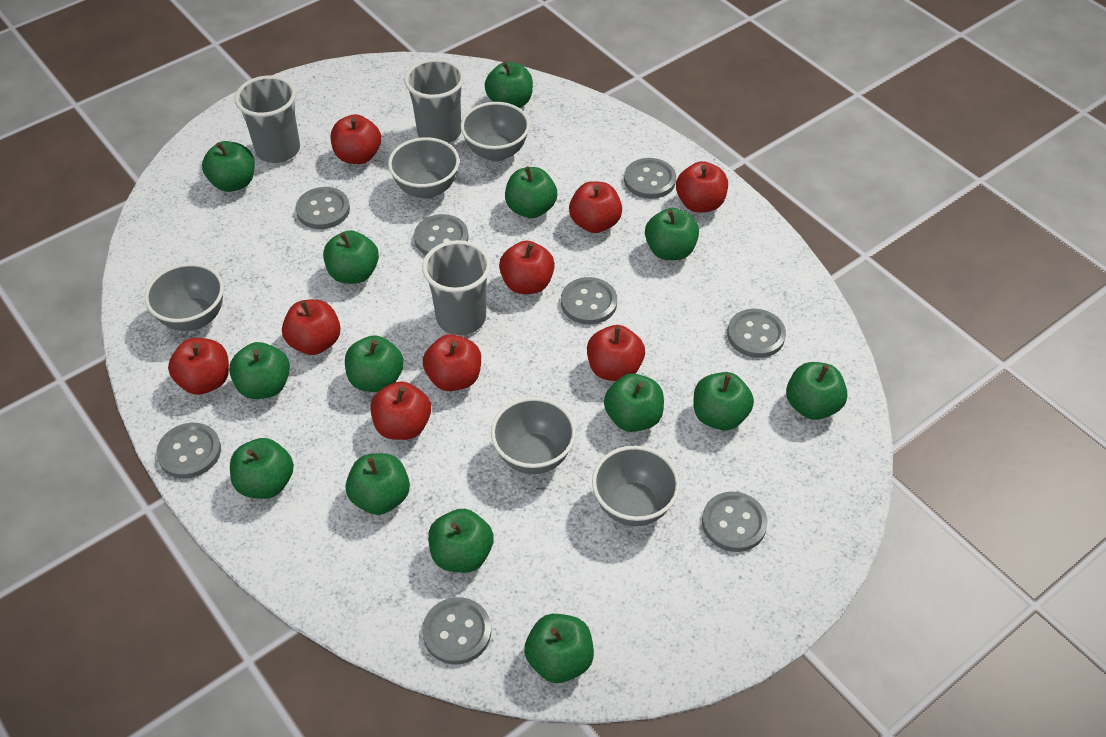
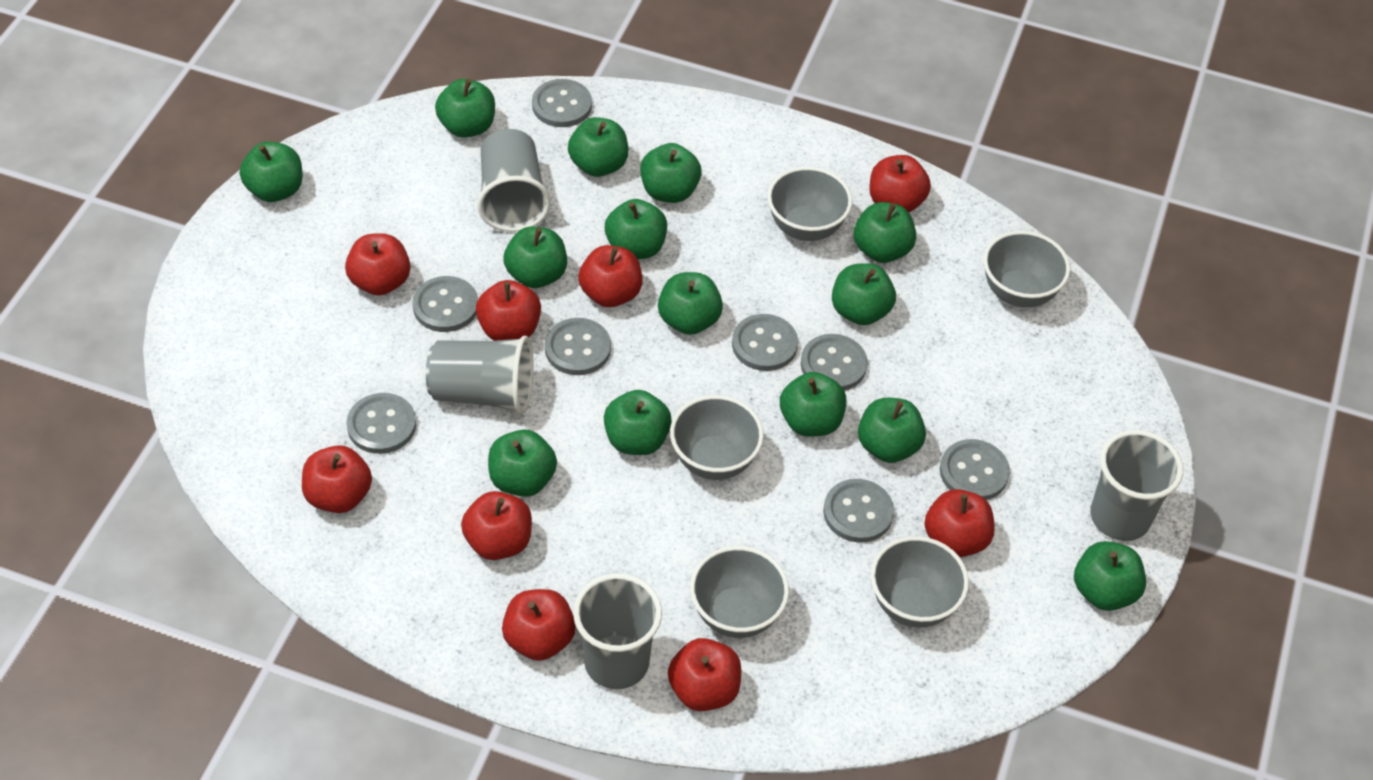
grey cup: [235,76,300,163] [404,58,464,143] [422,240,491,335] = 3 -> [426,336,534,414] [477,129,551,232] [573,573,662,689] [1090,430,1183,541] = 4

